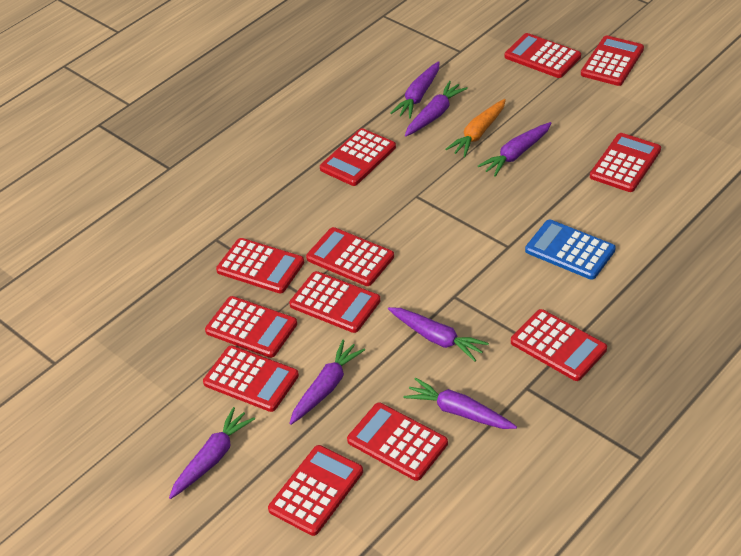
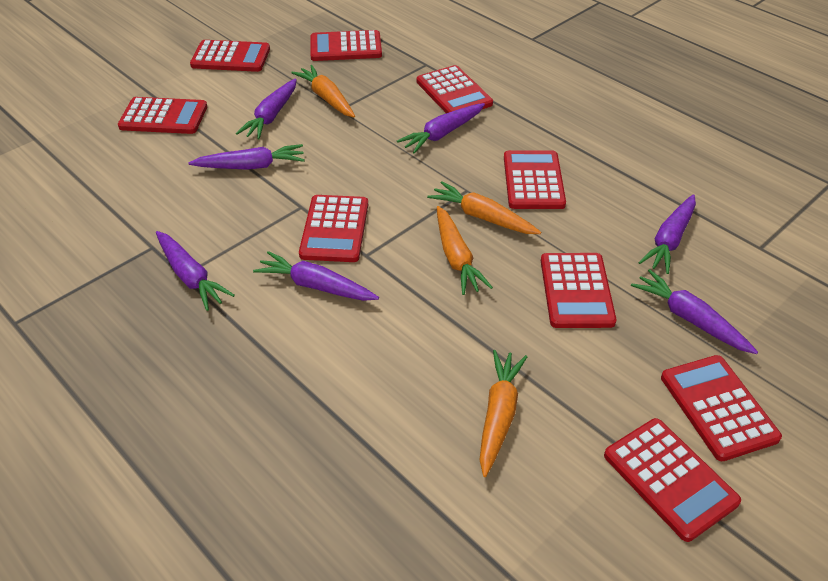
blue calculator: [525,220,616,280] = 1 -> none = 0
orange carrot: [445,99,506,157] = 1 -> [291,65,355,118] [427,182,541,234] [437,206,493,295] [479,350,527,477] = 4
red calculator: [203,345,299,412] [205,296,297,358] [216,238,304,293] [268,445,363,536] [289,271,380,333] [306,227,394,286] [320,128,396,186] [347,403,448,481] [505,33,581,78] [511,309,607,381] [581,36,644,86] [590,133,661,192] = 12 -> [118,97,207,134] [190,40,270,72] [299,195,368,262] [310,30,382,61] [417,65,493,113] [504,150,566,209] [541,253,616,328] [604,418,741,542] [661,355,782,461] = 9

